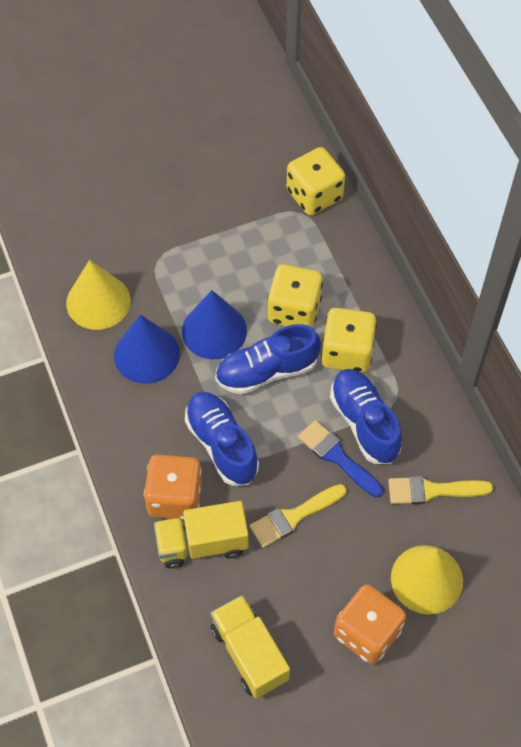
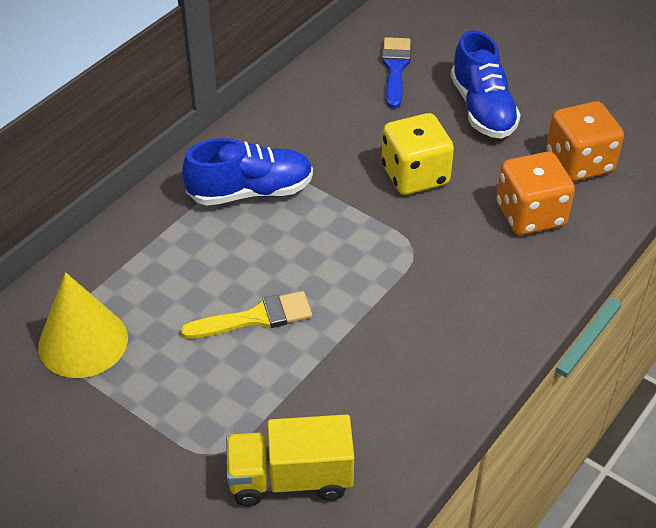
blue cone: [114,314,180,384] [182,290,247,359] = 2 -> none = 0
blue shoe: [185,392,259,486] [215,324,321,395] [330,369,402,464] = 3 -> [182,138,313,206] [451,31,521,139] = 2
yellow brush: [250,484,347,548] [388,476,493,504] = 2 -> [181,291,312,339] = 1
yellow cone: [66,260,131,330] [391,545,463,614] = 2 -> [38,272,128,378] = 1
yellow dice: [268,264,323,327] [287,147,345,215] [321,308,377,373] = 3 -> [382,113,454,195] = 1
yellow truck: [154,501,249,569] [210,595,290,699] = 2 -> [226,414,354,506] = 1

